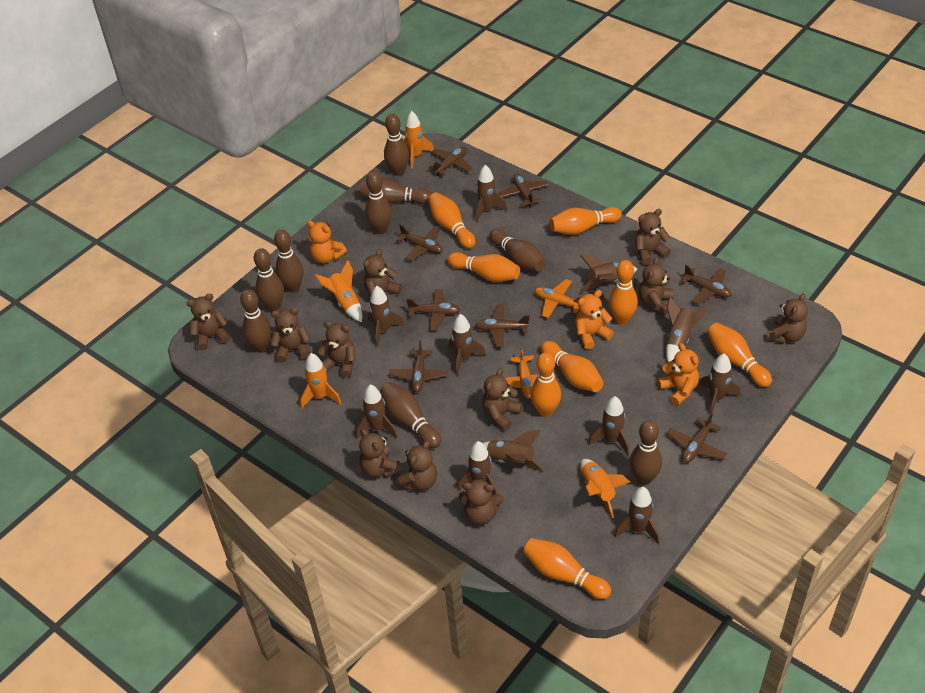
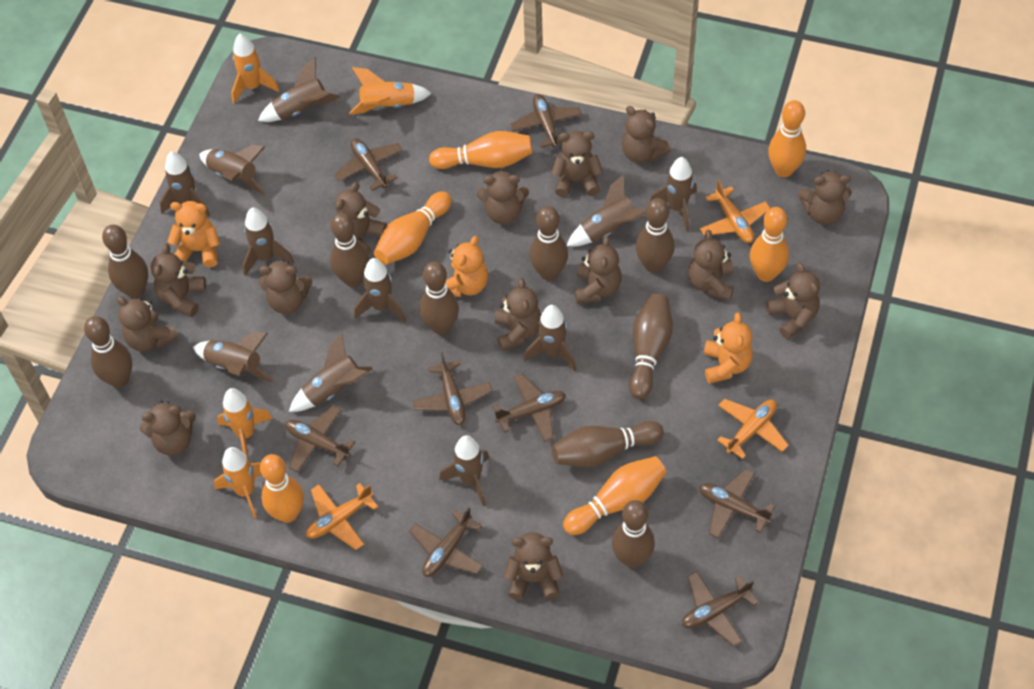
brown teddy bear: [187,293,230,350] [270,308,311,363] [317,321,356,378] [359,429,402,478] [364,249,402,302] [396,441,437,491] [459,478,504,525] [482,368,522,431] [635,209,671,265] [639,257,674,316] [767,293,808,344] = 11 -> [117,296,178,352] [140,400,196,456] [151,244,206,317] [259,259,312,314] [335,182,387,255] [477,170,529,224] [495,278,541,351] [504,532,563,600] [551,131,603,197] [575,236,622,304] [621,106,671,163] [688,230,734,301] [766,263,820,340] [799,170,851,225] = 14
orange bowling pin: [428,192,476,249] [447,252,520,282] [523,538,611,599] [530,352,561,417] [541,341,604,392] [549,207,622,235] [609,260,638,325] [707,322,772,387] = 8 -> [260,454,304,523] [374,191,452,265] [429,131,532,169] [563,456,667,535] [750,207,789,282] [768,100,806,177] = 6
orange plane: [505,347,556,399] [535,279,582,318] = 2 -> [306,483,378,550] [700,180,770,243] [717,399,789,459] = 3

